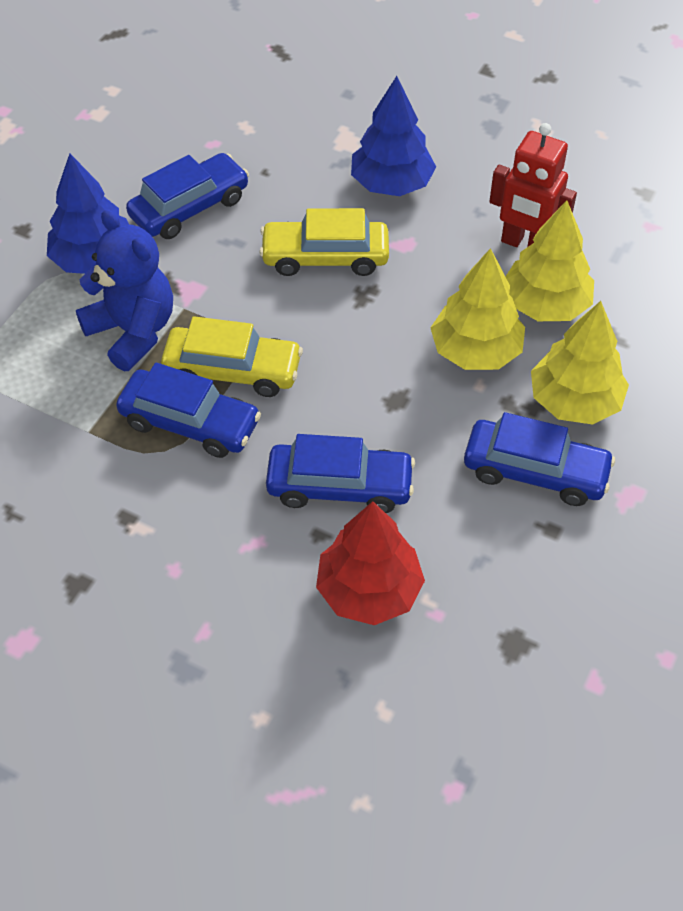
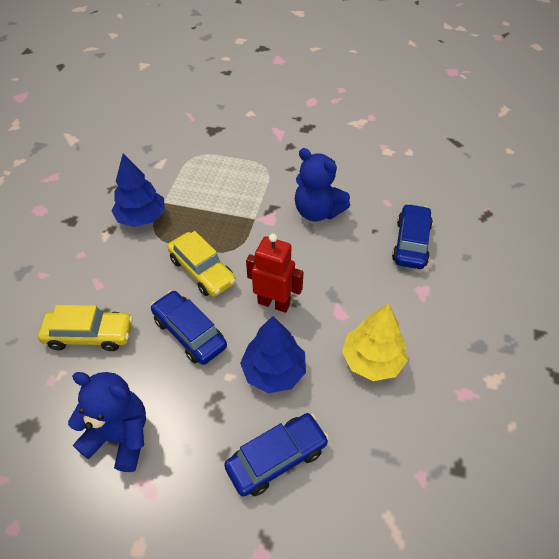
blue car: [116,363,261,458] [126,153,249,239] [266,434,415,513] [464,412,615,506] = 4 -> [151,290,227,365] [224,413,329,497] [392,204,433,269] = 3
blue teddy bear: [76,209,173,371] = 1 -> [68,372,146,472] [295,148,350,222] = 2
red tree: [316,501,425,625] = 1 -> none = 0
yellow tree: [430,248,525,370] [505,200,594,321] [531,301,629,424] = 3 -> [342,304,408,381] = 1

